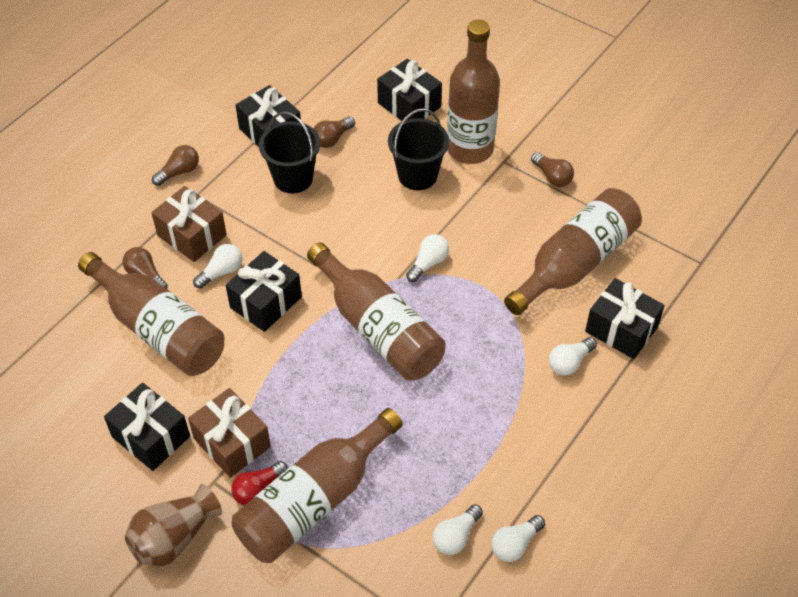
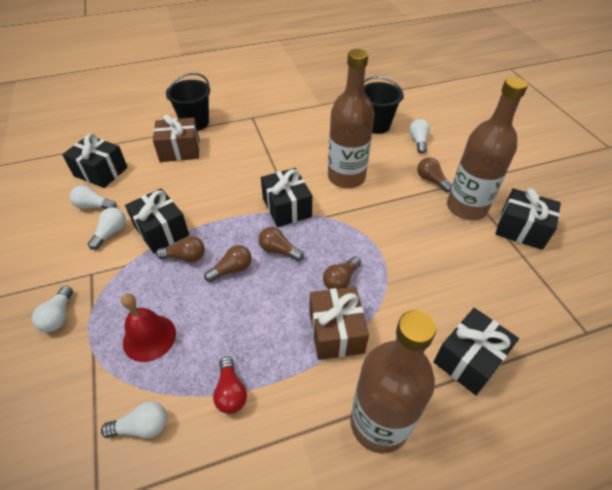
brown bottle: [78,252,224,376] [232,408,403,563] [307,243,445,381] [447,20,500,164] [504,188,642,315] = 5 -> [328,49,375,188] [350,310,436,454] [447,77,528,220] = 3
brown light bulb: [122,247,168,289] [152,145,199,186] [313,116,355,148] [531,152,574,187] = 4 -> [156,236,205,262] [204,245,252,282] [258,227,304,261] [323,256,361,290] [417,157,452,192] = 5
brown vase: [125,484,222,566] = 1 -> none = 0
red bell: none = 0 -> [121,293,176,362] = 1

